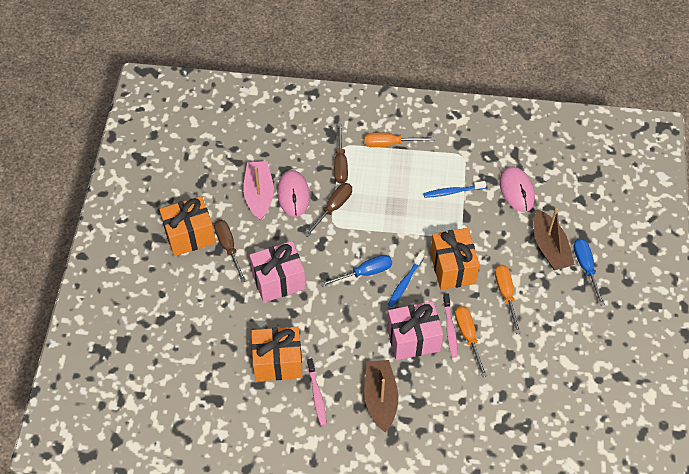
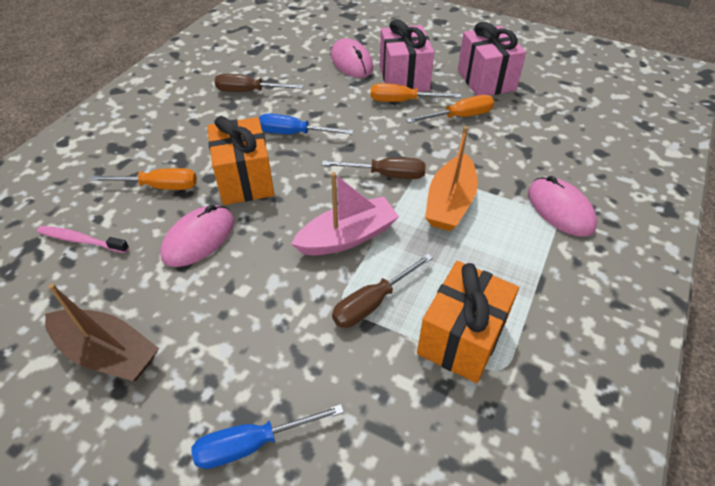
blue toothbrush: [388,252,424,307] [423,181,486,198] = 2 -> none = 0
brown boat: [364,360,398,432] [534,208,575,270] = 2 -> [45,283,159,381] = 1
orange boat: none = 0 -> [425,126,478,231] = 1
orange gift: [159,196,216,256] [251,327,302,381] [430,228,480,290] = 3 -> [207,116,274,205] [417,261,519,383] = 2
pink mouse: [277,170,310,217] [500,166,535,212] = 2 -> [160,205,234,267] [331,38,373,78] [528,176,597,237] = 3
pink toothbrush: [307,358,327,426] [443,293,458,358] = 2 -> [37,226,129,253] = 1

